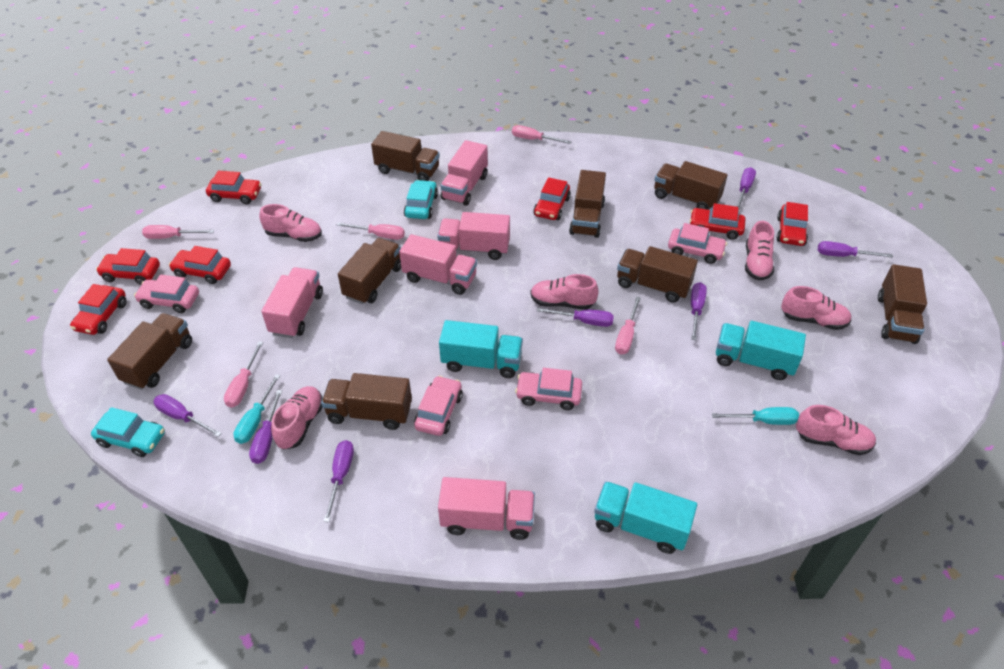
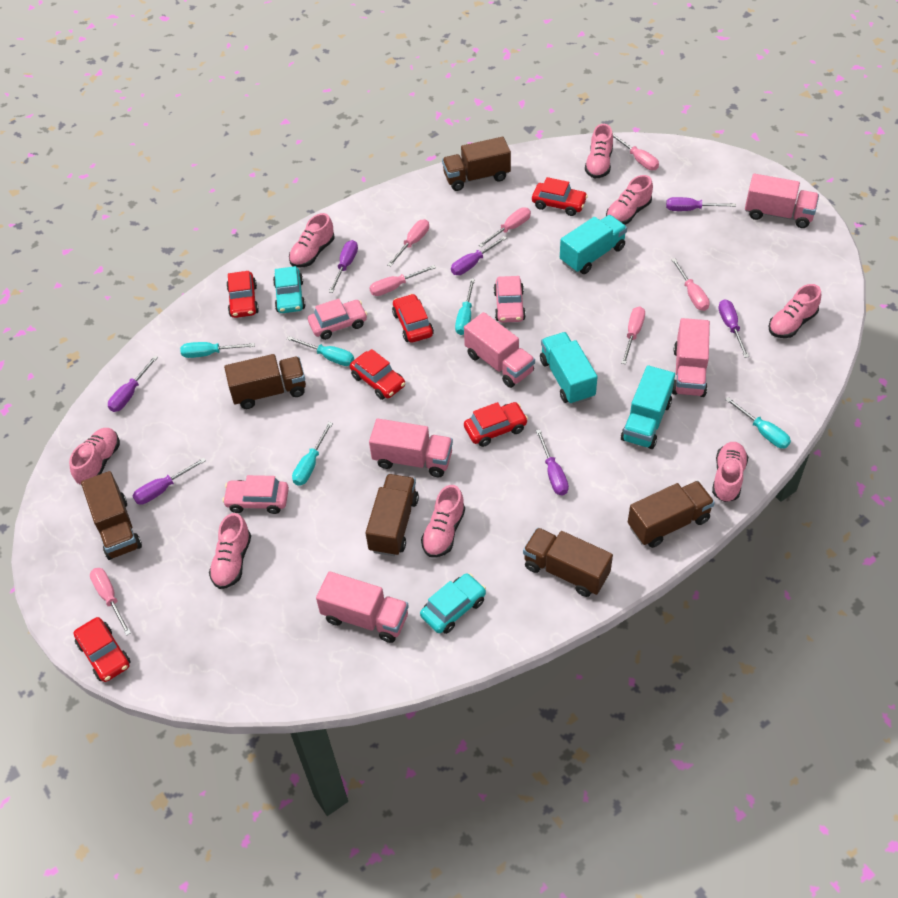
brown truck: [107,313,192,390] [321,373,412,430] [338,238,401,304] [371,131,440,181] [569,170,606,238] [617,246,698,303] [654,161,727,210] [878,264,927,344] = 8 -> [81,471,142,560] [224,354,306,409] [365,474,419,556] [442,137,511,191] [523,528,613,597] [628,481,715,548] = 6
pink car: [134,275,199,313] [414,376,463,436] [515,368,582,410] [668,223,727,264] = 4 -> [222,475,289,514] [308,299,368,340] [494,276,526,323] = 3
pink screwdriver: [142,225,214,239] [224,341,263,408] [337,222,405,240] [512,125,572,144] [615,297,641,355] = 5 -> [90,568,131,636] [369,265,436,296] [387,219,429,266] [479,207,531,247] [613,133,659,170] [621,307,645,364] [671,258,710,311] = 7
pink shoe: [259,204,322,242] [271,386,323,450] [530,274,599,310] [745,221,774,280] [781,286,851,330] [796,405,876,455] = 6 -> [69,428,120,485] [209,513,251,589] [289,213,334,268] [421,485,465,557] [585,124,613,179] [606,175,653,225] [712,442,748,502] [768,284,821,338] = 8
red car: [70,284,127,335] [96,248,160,285] [169,246,231,284] [206,171,262,204] [533,177,571,220] [689,203,746,240] [776,202,808,246] = 7 -> [74,617,131,682] [226,271,259,318] [350,349,405,400] [392,294,434,343] [464,402,528,447] [532,177,588,216] = 6
turquoise screwdriver: [233,374,280,444] [712,407,799,425] = 2 -> [180,342,255,358] [287,336,354,366] [292,422,333,486] [455,279,475,335] [725,397,791,448] = 5

